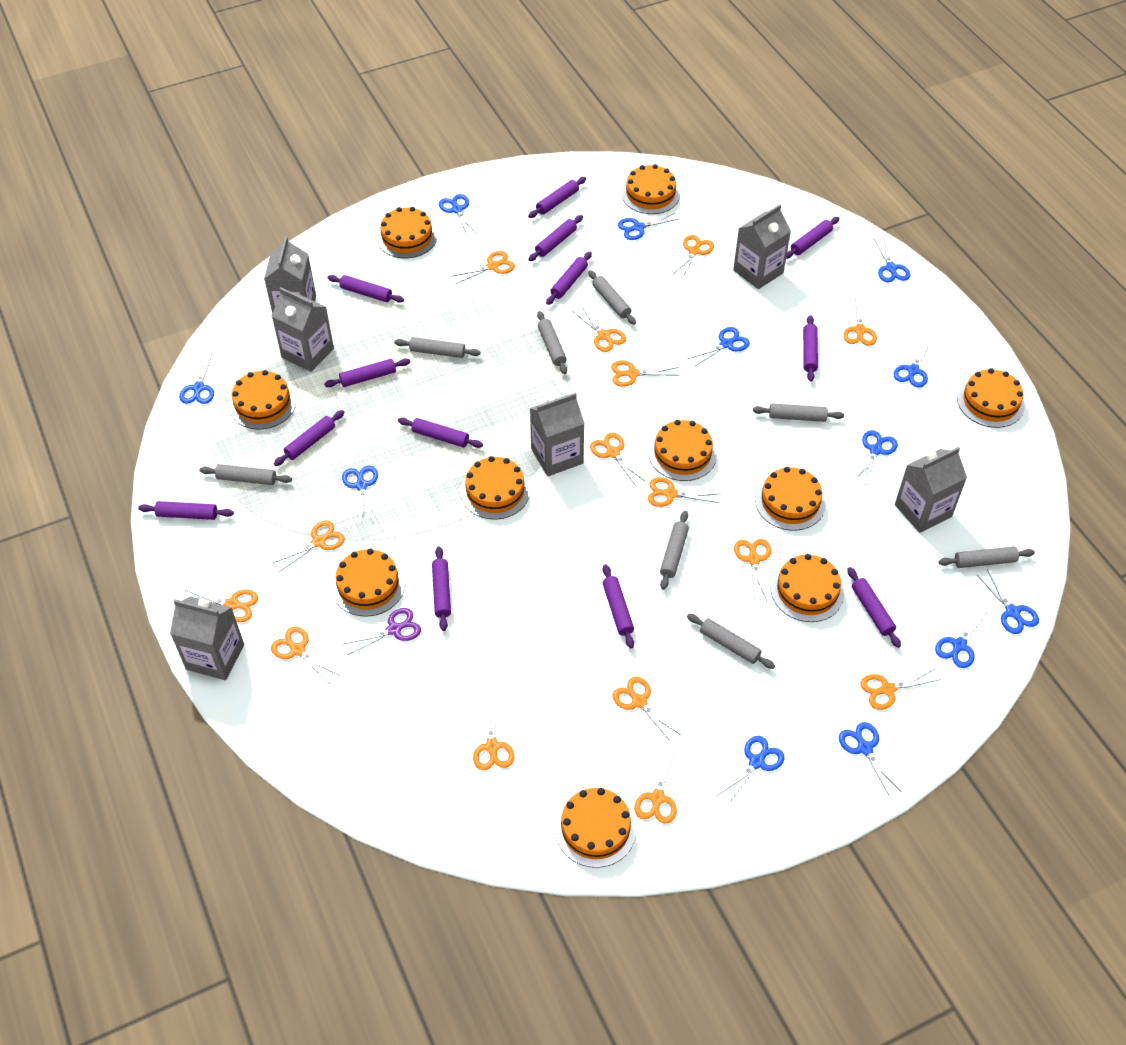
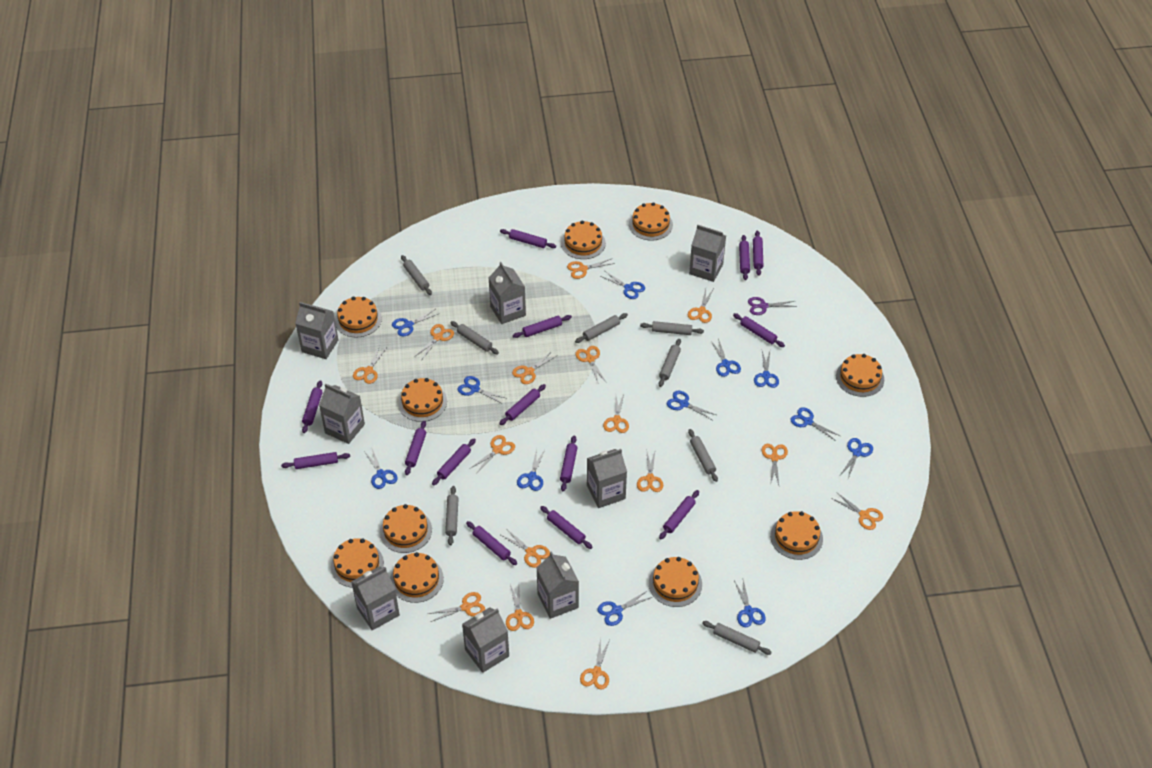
grey carton: [170,597,244,680] [264,236,316,314] [272,287,334,372] [530,393,585,476] [733,204,791,289] [895,447,967,533] = 6 -> [295,302,338,359] [319,384,365,444] [351,566,400,630] [462,607,509,673] [488,262,526,324] [537,551,579,619] [587,449,627,508] [689,225,726,282] = 8
purple rolling pin: [138,501,234,520] [274,410,344,466] [324,358,410,387] [328,275,404,303] [398,418,483,448] [432,546,451,631] [528,177,586,218] [528,215,583,261] [546,252,592,305] [603,564,634,648] [786,217,839,259] [803,315,818,382] [847,567,901,648] = 13 -> [281,452,350,469] [302,380,323,433] [405,421,426,475] [432,438,476,485] [466,521,517,565] [499,384,546,425] [500,229,556,248] [513,315,572,338] [540,506,593,549] [560,436,578,491] [659,490,699,539] [733,313,785,347] [739,235,750,280] [753,231,763,276] = 14

